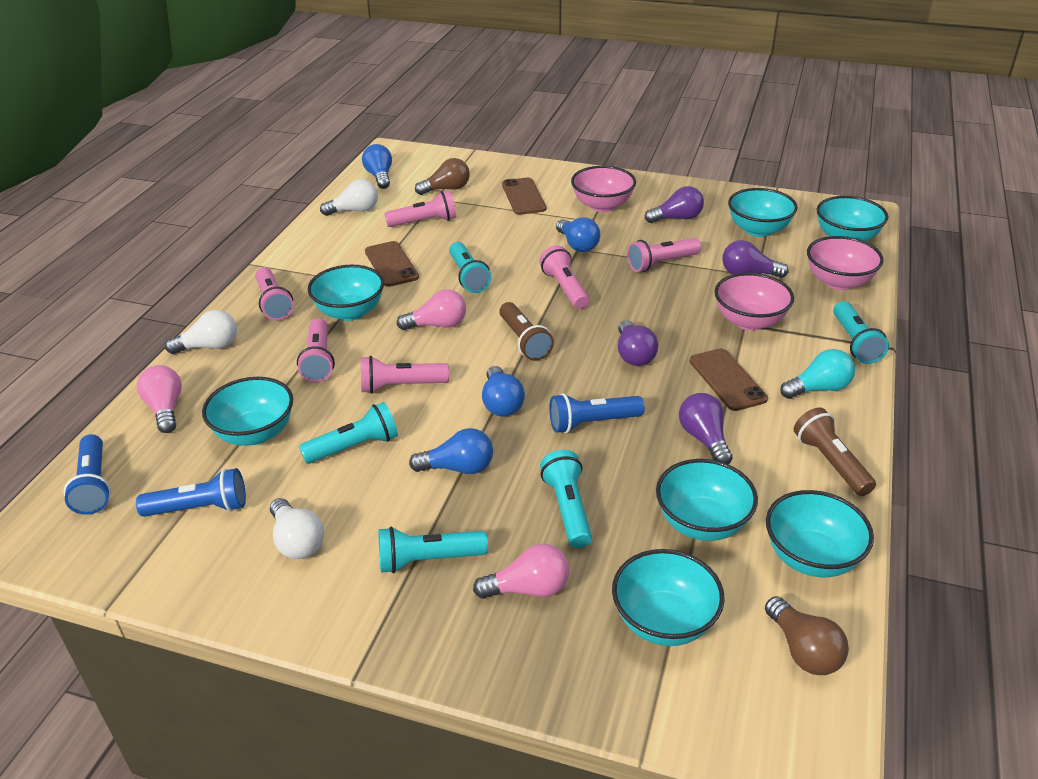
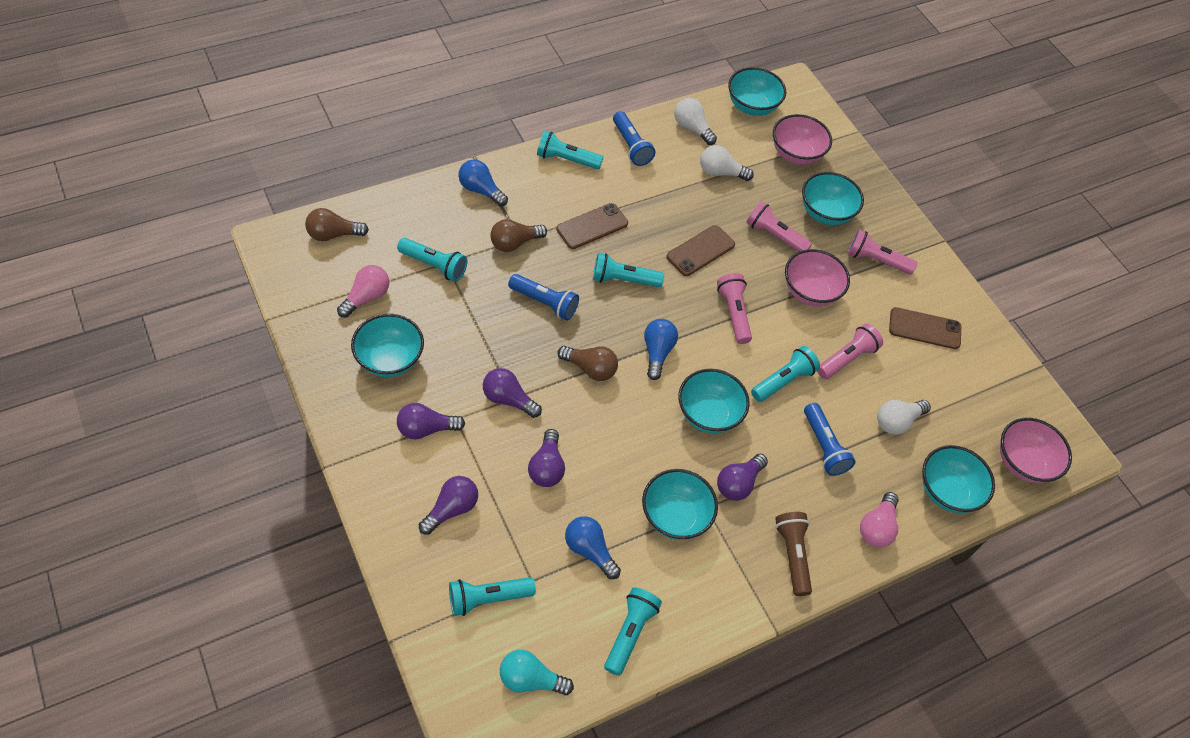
blue light bulb: [362,144,392,189] [409,428,493,474] [482,366,525,416] [556,217,600,252] = 4 -> [458,160,508,207] [565,516,621,579] [644,319,678,380] = 3
brown flashlight: [499,302,554,361] [794,407,876,496] = 2 -> [775,512,812,596] = 1
brown light bulb: [415,158,470,195] [765,596,849,675] = 2 -> [305,208,369,241] [491,219,547,252] [557,346,618,381] = 3
pink flashlight: [255,267,294,321] [297,318,335,382] [361,356,449,394] [384,191,456,227] [539,245,589,309] [627,238,701,272] = 6 -> [717,273,752,344] [746,201,812,252] [817,324,883,379] [847,229,918,275] = 4
pink light bulb: [137,365,182,433] [397,289,466,330] [473,544,569,599] = 3 -> [337,265,389,318] [860,492,899,547] = 2
purple light bulb: [618,320,658,366] [645,186,704,223] [679,393,733,465] [722,240,789,278] = 4 -> [397,403,465,439] [419,476,478,535] [483,368,542,418] [528,429,565,487] [717,454,768,501] = 5
turquoise bowl: [202,377,293,446] [307,265,384,321] [612,549,725,646] [656,459,758,541] [728,188,798,237] [766,490,874,577] [817,196,889,241] = 7 -> [351,314,424,377] [642,469,718,540] [678,369,750,433] [728,67,786,116] [802,172,864,225] [922,445,995,513] = 6
turquoise flashlight: [299,402,398,464] [379,527,488,573] [449,242,492,293] [540,450,592,548] [833,301,889,364] = 5 -> [397,238,467,282] [449,577,536,616] [537,130,604,169] [593,253,664,287] [604,588,662,676] [751,346,820,402] = 6

